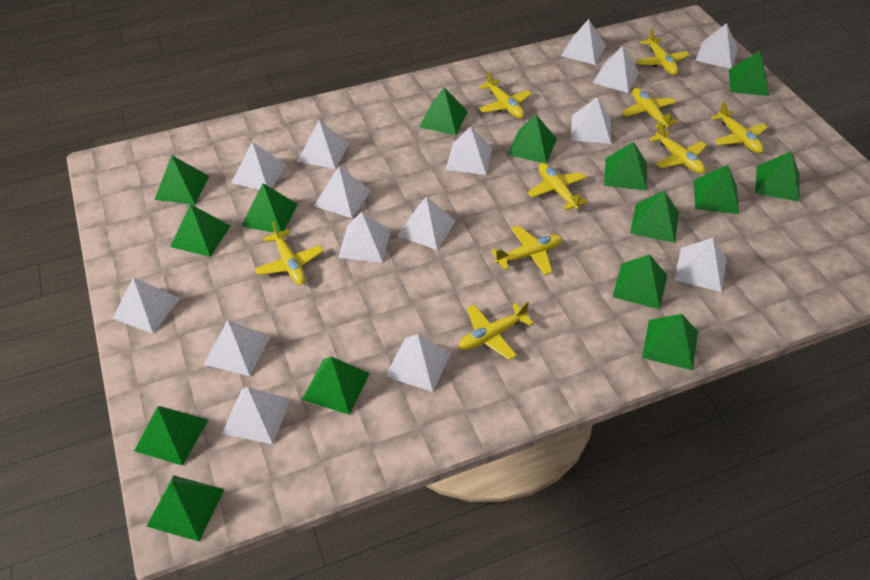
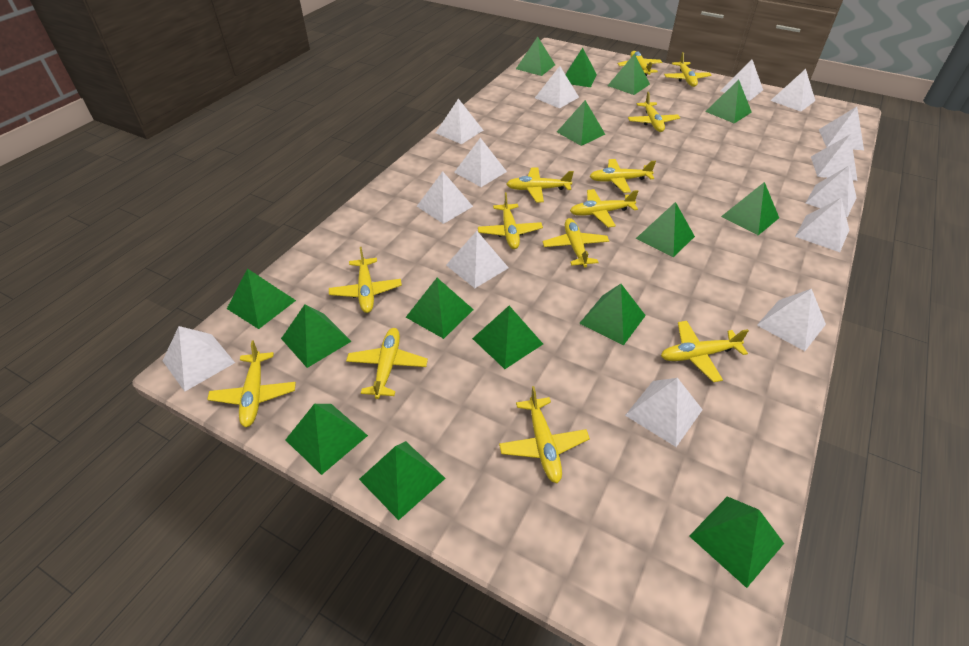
white pyramid: [112,277,180,333] [204,320,270,376] [222,387,291,444] [231,142,287,190] [297,120,349,169] [314,166,371,218] [338,212,391,263] [386,334,451,392] [397,196,456,250] [446,127,493,175] [561,19,606,65] [571,97,611,144] [593,46,639,93] [674,238,727,292] [695,23,738,69] = 15 -> [162,326,235,392] [417,171,473,224] [436,99,483,144] [446,231,509,288] [454,138,507,187] [535,66,579,109] [625,378,703,447] [721,60,763,101] [757,289,826,351] [770,69,815,112] [795,198,849,252] [806,166,857,217] [811,134,858,181] [819,107,864,150] = 14
yellow plane: [255,222,324,285] [458,302,534,360] [479,71,532,118] [491,225,563,275] [527,163,588,211] [622,88,678,128] [636,28,690,75] [649,123,707,174] [711,102,768,153] = 9 -> [207,340,296,427] [329,247,402,313] [346,328,428,399] [478,192,543,249] [499,386,590,483] [507,167,574,202] [542,218,609,267] [570,189,638,227] [590,159,656,193] [618,51,662,76] [628,92,680,132] [661,321,749,382] [664,52,711,87] = 13

